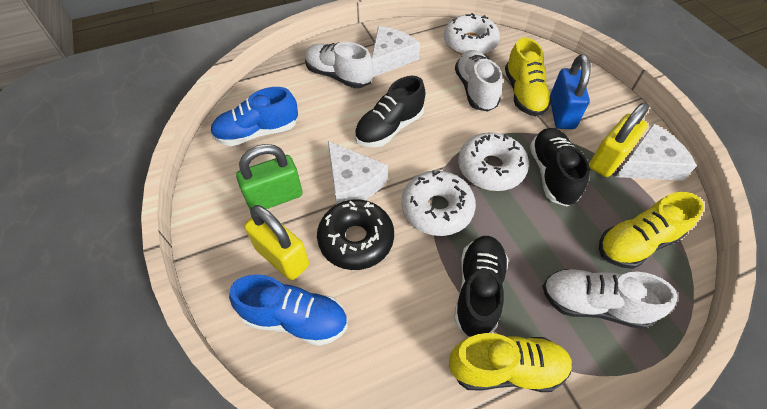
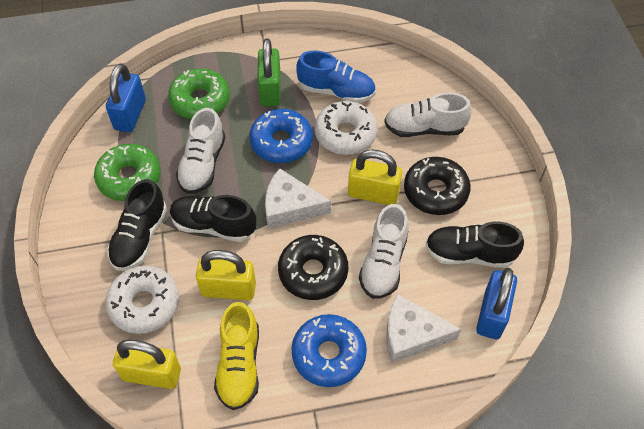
black donut: [317,199,394,270] = 1 -> [278,235,348,300] [404,157,471,215] = 2
blue donut: none = 0 -> [249,109,313,163] [291,314,367,387] = 2
blue padlock: [550,54,591,129] = 1 -> [106,64,146,132] [476,268,517,339] = 2
blue shoe: [210,87,298,146] [229,274,348,346] = 2 -> [296,51,376,103] = 1
green donut: none = 0 -> [94,144,161,201] [168,68,230,119] = 2
white cheese: [328,141,388,204] [372,26,420,77] [616,124,697,181] = 3 -> [265,168,331,229] [386,294,461,363] = 2
white donut: [401,171,476,236] [444,13,500,55] [458,132,529,191] = 3 -> [105,266,179,334] [315,101,378,155] = 2
yellow padlock: [244,205,309,280] [589,103,649,177] = 2 -> [113,340,181,389] [196,250,256,300] [348,149,402,205] = 3
yellow shoe: [449,333,572,392] [505,37,552,116] [599,192,704,269] = 3 -> [214,302,259,410] = 1

